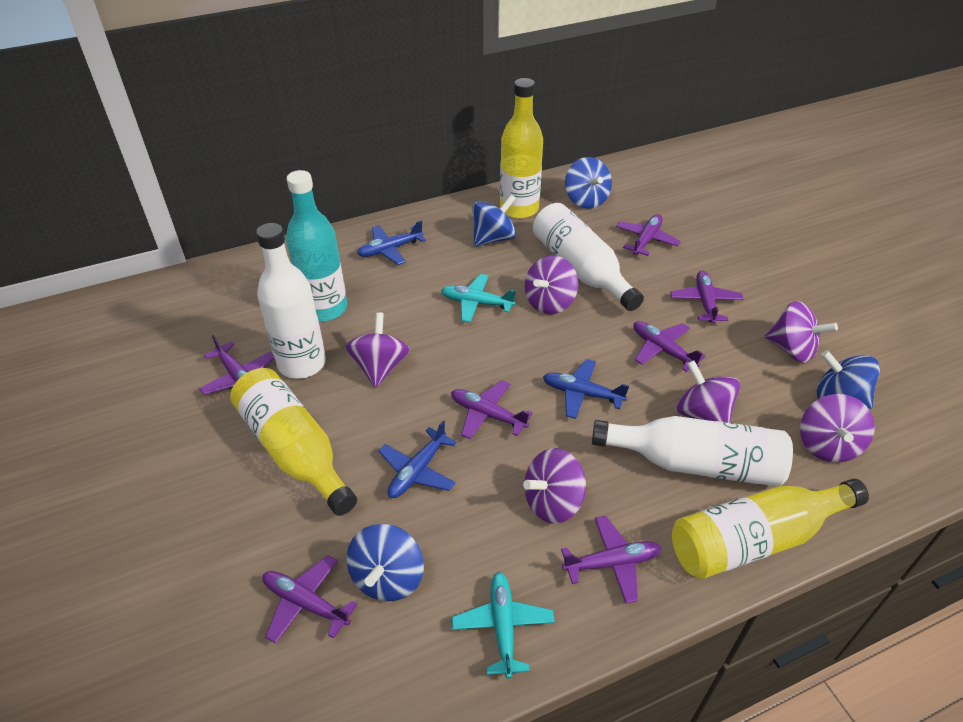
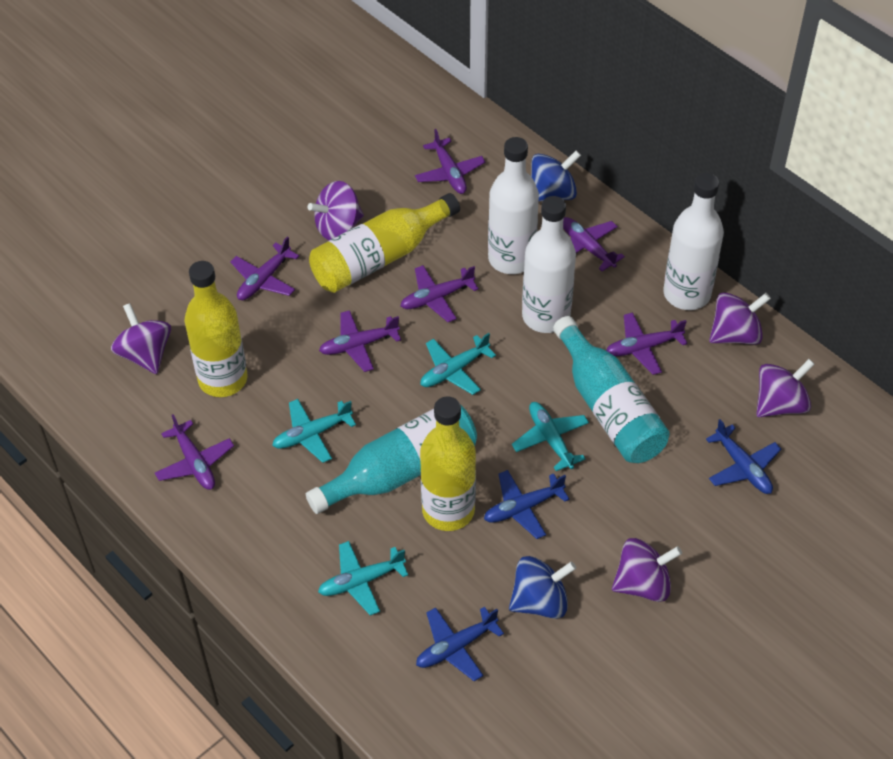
blue spinning top: [347,524,424,601] [473,194,516,247] [565,157,612,209] [817,350,880,409] = 4 -> [509,556,576,619] [531,150,581,201] = 2
purple spinning top: [345,312,410,388] [523,448,586,524] [525,255,579,314] [677,360,740,423] [765,301,838,363] [800,394,875,463] = 6 -> [111,303,171,374] [308,181,364,240] [612,538,682,602] [709,292,771,345] [756,359,815,417] = 5
turquoise bottle: [286,170,347,321] = 1 -> [306,404,477,514] [553,316,670,463] = 2
turquoise plane: [441,274,516,322] [452,572,555,679] = 2 -> [272,399,356,463] [318,541,408,616] [420,333,496,395] [512,402,589,471] = 4

